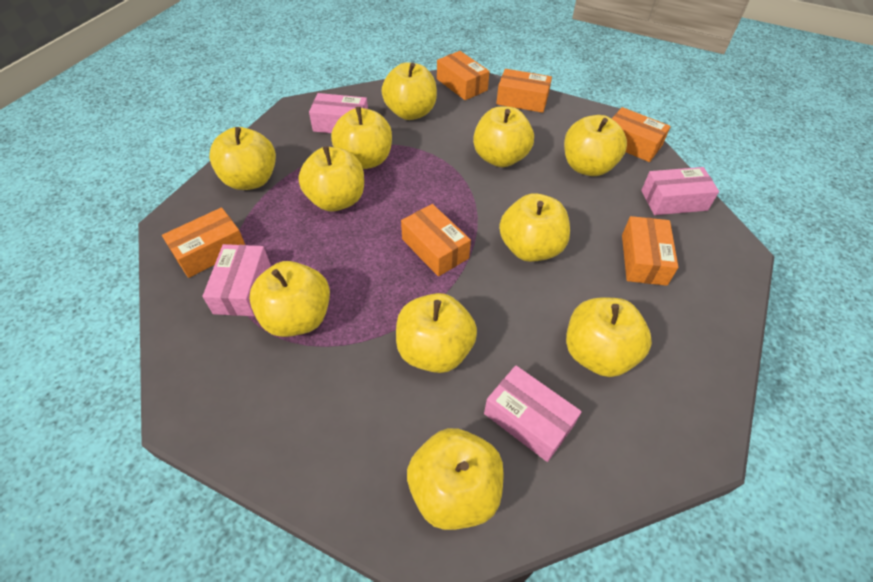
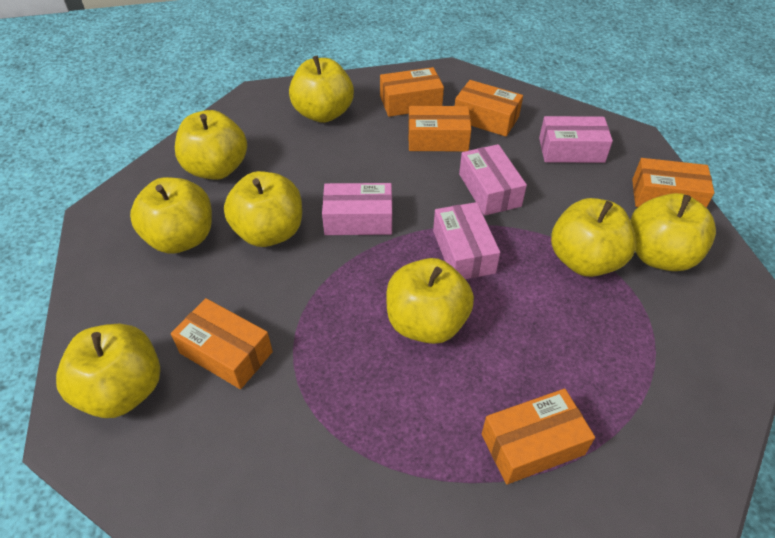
yellow apple: [209,127,276,190] [249,261,330,337] [298,146,364,211] [331,107,392,169] [382,62,437,120] [396,293,477,373] [407,428,504,530] [473,107,534,167] [499,193,570,262] [564,115,627,176] [566,298,652,377] = 11 -> [56,324,160,418] [130,177,212,254] [175,110,247,180] [224,171,302,247] [289,56,354,123] [386,258,474,344] [551,198,636,277] [630,193,716,271] = 8

